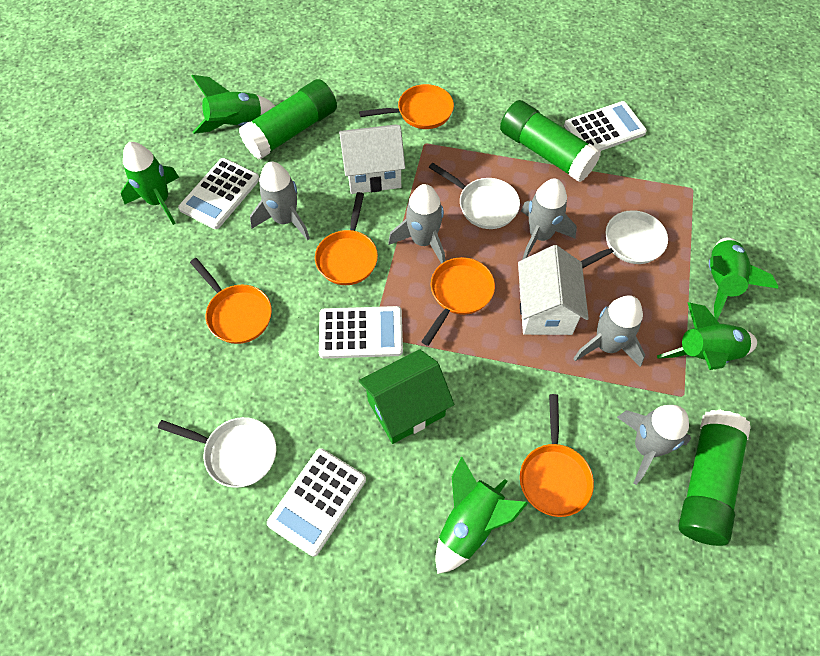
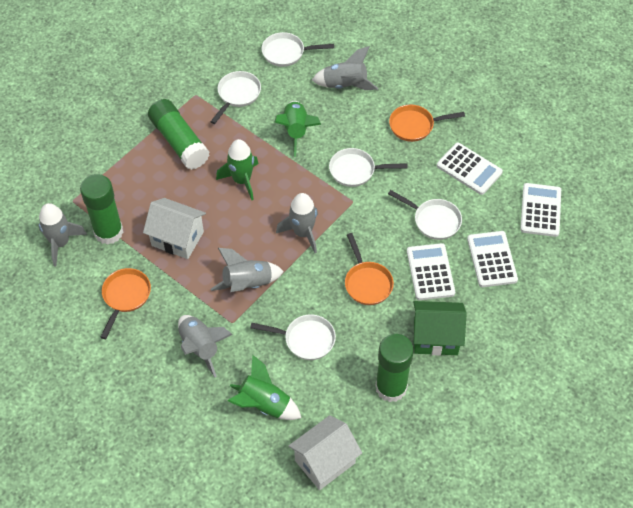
green rocket: [121,142,179,225] [191,75,275,134] [435,456,528,574] [657,302,757,370] [709,237,778,320] = 5 -> [216,139,258,200] [228,355,301,420] [275,101,321,157] = 3
orange pan: [190,258,272,344] [315,192,378,285] [359,84,454,129] [421,257,495,346] [520,394,594,517] = 5 -> [100,268,151,339] [345,233,394,305] [389,105,465,142] = 3
white pan: [158,417,276,488] [429,163,520,229] [581,210,668,269] = 3 -> [210,71,261,124] [250,314,336,360] [261,32,334,67] [329,148,407,187] [388,190,462,240] = 5

